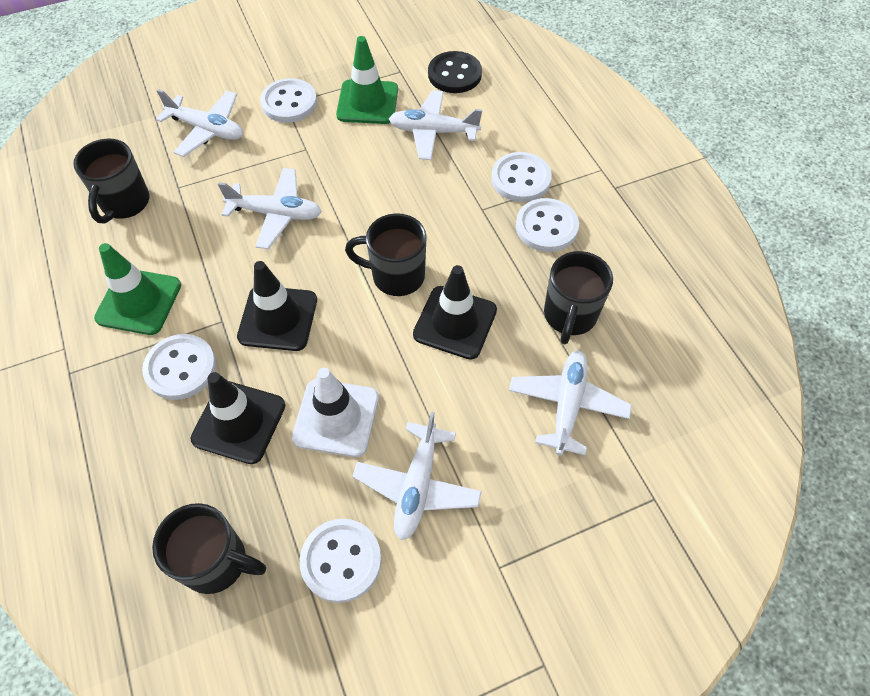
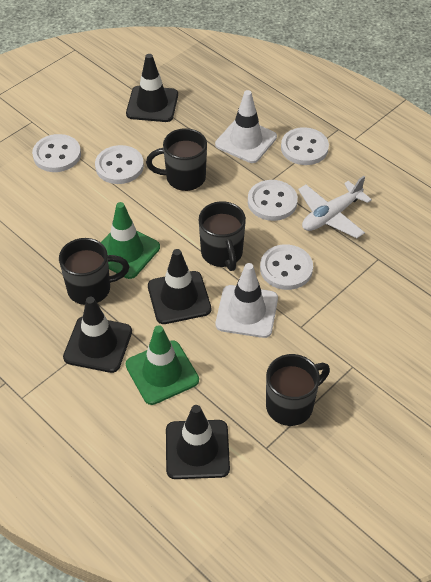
black button: [428,51,482,93] = 1 -> none = 0
black traffic cone: [191,372,285,464] [237,261,317,351] [413,265,497,360] = 3 -> [63,297,132,373] [126,54,178,122] [148,249,211,324] [166,405,230,479] = 4
white plane: [156,89,243,157] [218,168,322,249] [352,411,482,540] [389,90,482,160] [509,351,632,455] = 5 -> [298,176,372,238] = 1
white traffic cone: [292,368,379,457] = 1 -> [215,90,277,163] [216,263,278,338] = 2

